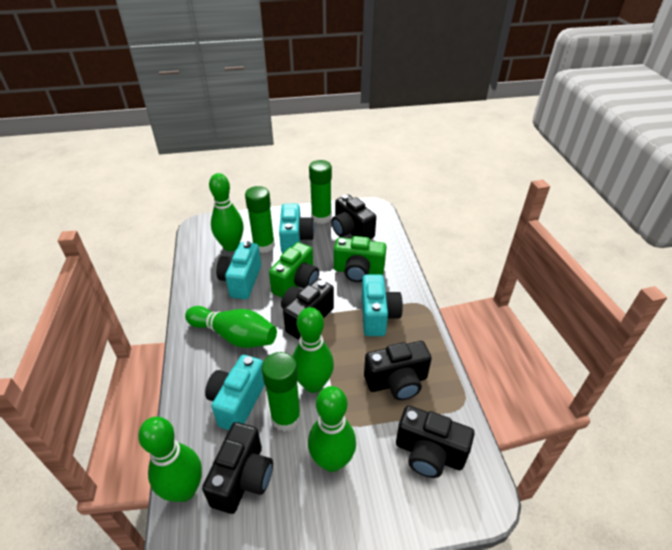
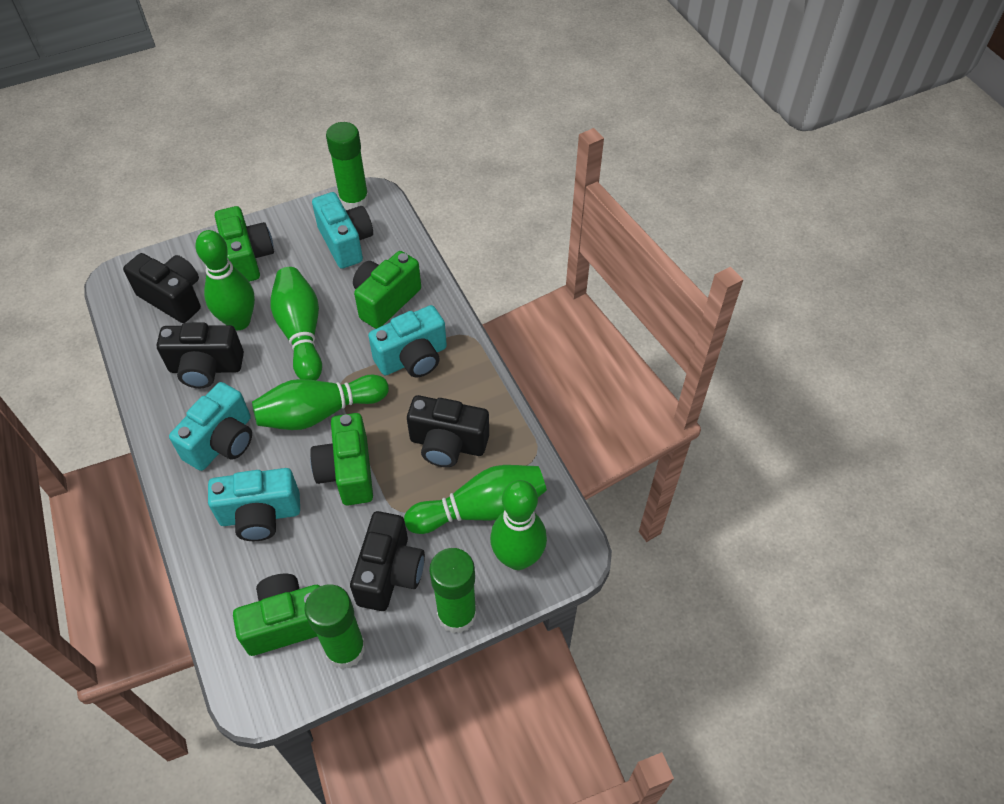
black camera: [202,422,273,514] [281,279,334,340] [331,195,376,239] [364,341,432,400] [396,406,474,478] = 5 -> [123,253,201,323] [157,323,244,388] [350,511,425,611] [407,395,489,467] = 4
green camera: [269,242,319,297] [334,236,387,282] = 2 -> [215,206,274,282] [233,574,320,656] [310,413,373,505] [353,251,421,329] = 4

